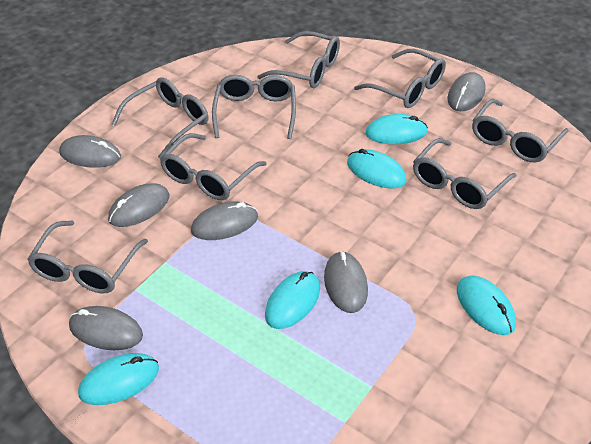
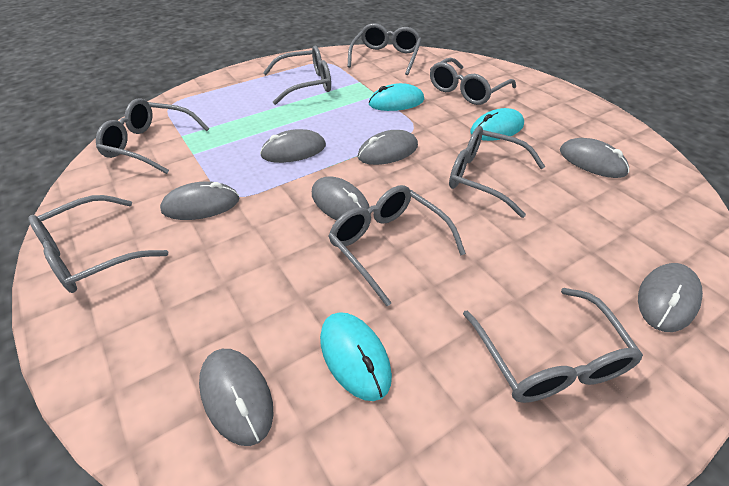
grey mouse: [59,135,121,168] [69,306,143,350] [108,183,169,227] [191,202,258,240] [324,251,368,313] [447,72,486,111] = 6 -> [160,181,239,220] [199,349,274,446] [260,129,326,163] [312,176,370,220] [357,130,418,165] [560,138,629,178] [638,263,703,332] = 7
turquoise mouse: [78,353,159,405] [265,271,320,329] [347,149,406,188] [365,114,428,144] [457,275,516,335] = 5 -> [320,312,392,401] [369,83,424,111] [470,108,524,141] = 3

